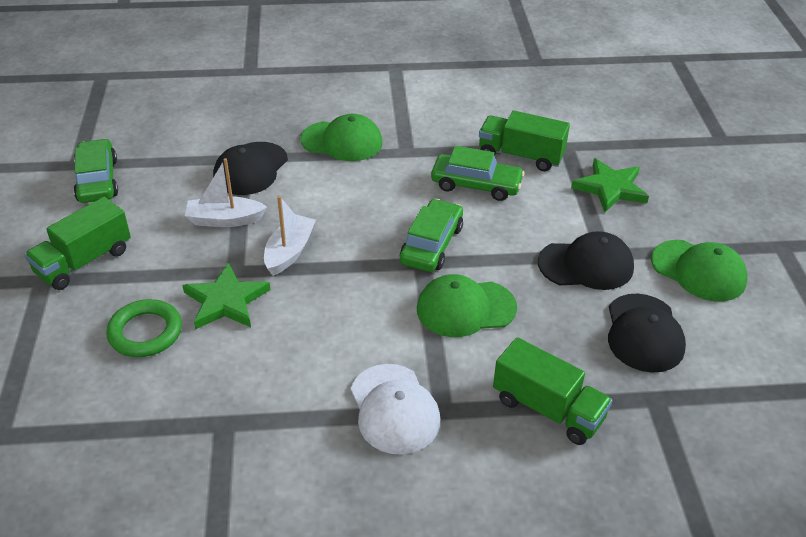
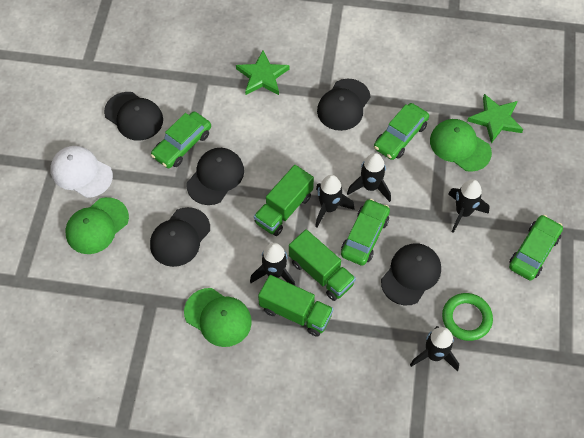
black cap: [213,142,288,195] [538,231,634,290] [608,294,686,373] = 3 -> [104,92,163,141] [150,207,210,267] [187,148,244,205] [317,79,371,131] [381,243,441,306] = 5
black rocket: none = 0 -> [250,243,295,285] [315,175,354,228] [347,153,391,202] [410,326,459,371] [448,179,490,233] = 5
green car: [73,139,118,203] [400,199,463,272] [431,146,525,201] = 3 -> [151,111,211,168] [341,199,390,266] [374,103,429,160] [509,215,563,280] = 4
white boat: [185,158,267,227] [264,196,316,276] = 2 -> none = 0

